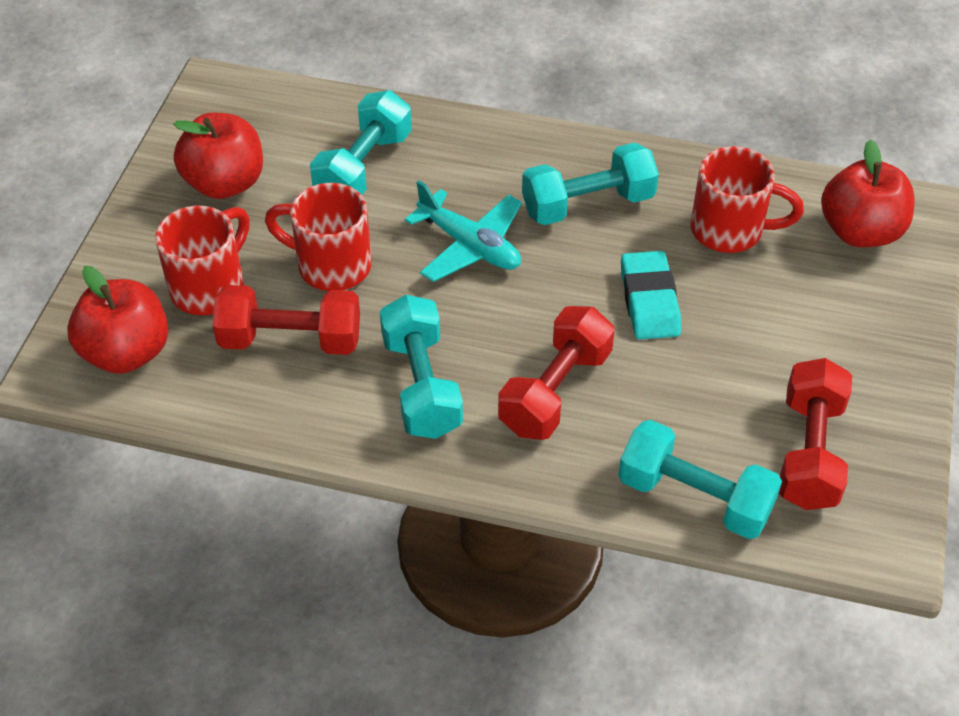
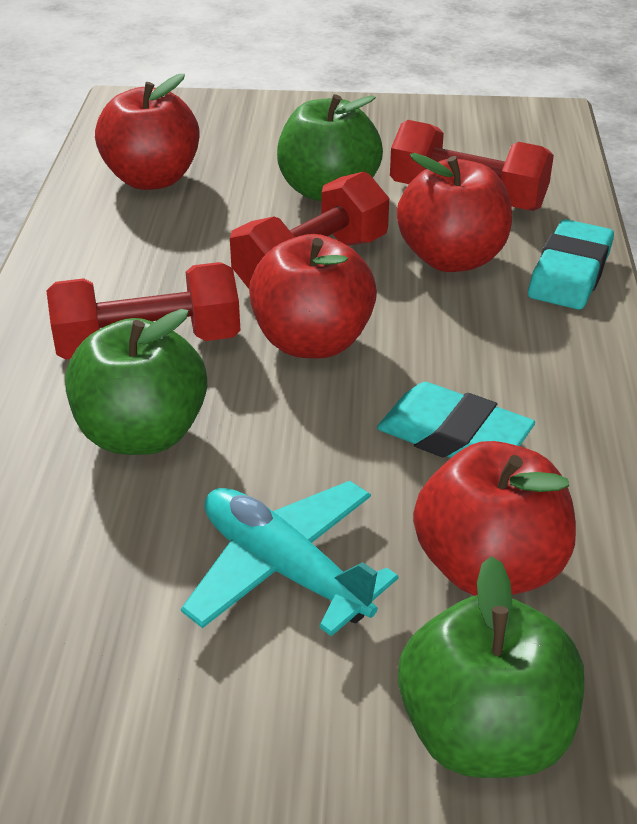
green apple: none = 0 -> [65,309,207,455] [277,94,383,202] [398,556,584,778] = 3
red apple: [67,266,168,374] [173,113,263,199] [821,140,915,247] = 3 -> [95,74,200,190] [249,234,377,358] [397,153,512,272] [413,441,576,596] = 4
red mug: [155,206,250,315] [265,183,372,291] [691,146,804,253] = 3 -> none = 0
turquoise dumbbell: [310,90,412,195] [380,295,463,439] [522,143,659,225] [618,420,782,539] = 4 -> none = 0
turquoise eraser: [621,251,681,340] = 1 -> [377,382,535,458] [528,219,614,310] = 2

